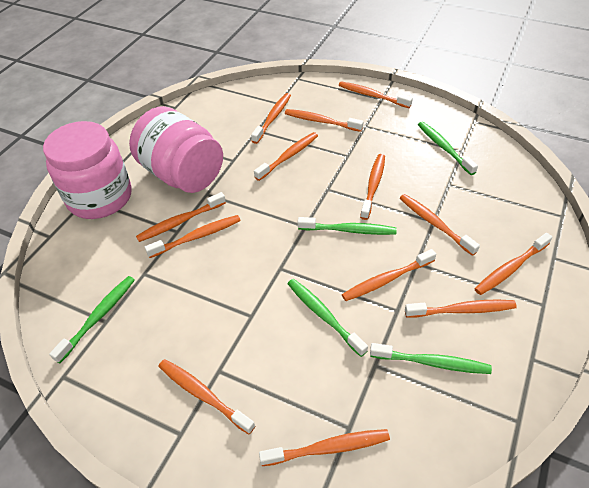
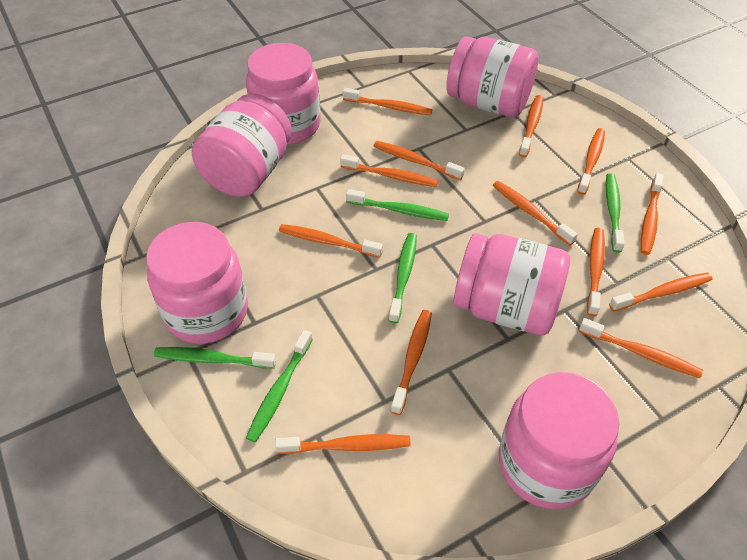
pink jar: [43,121,132,219] [129,106,223,193] = 2 -> [146,222,248,344] [192,94,292,197] [246,43,321,145] [447,36,539,117] [454,233,570,335] [499,372,619,509] = 6

